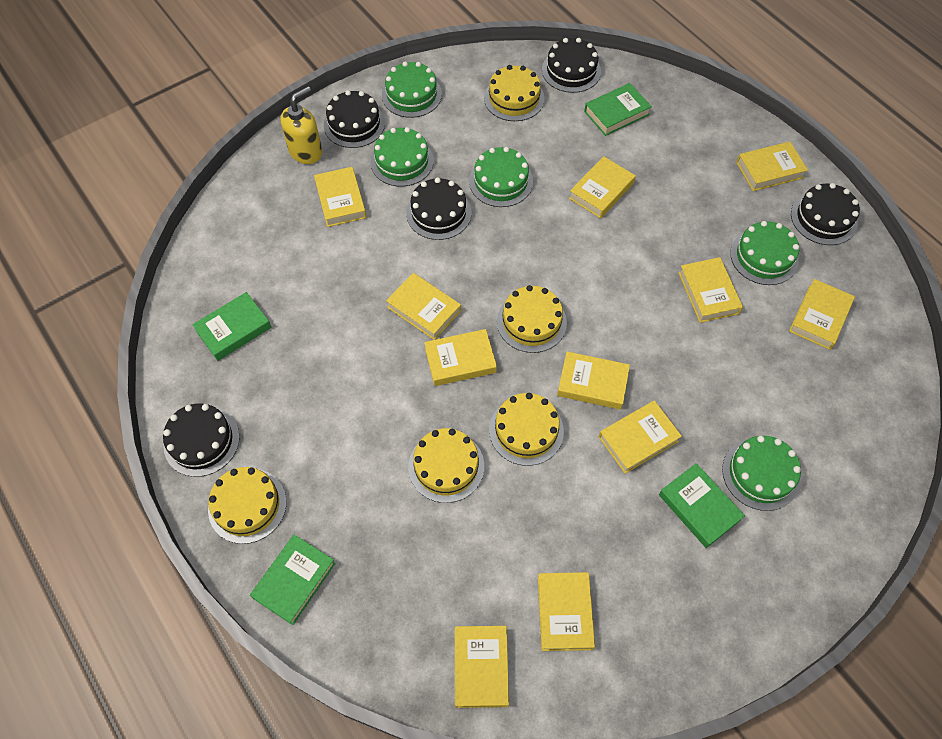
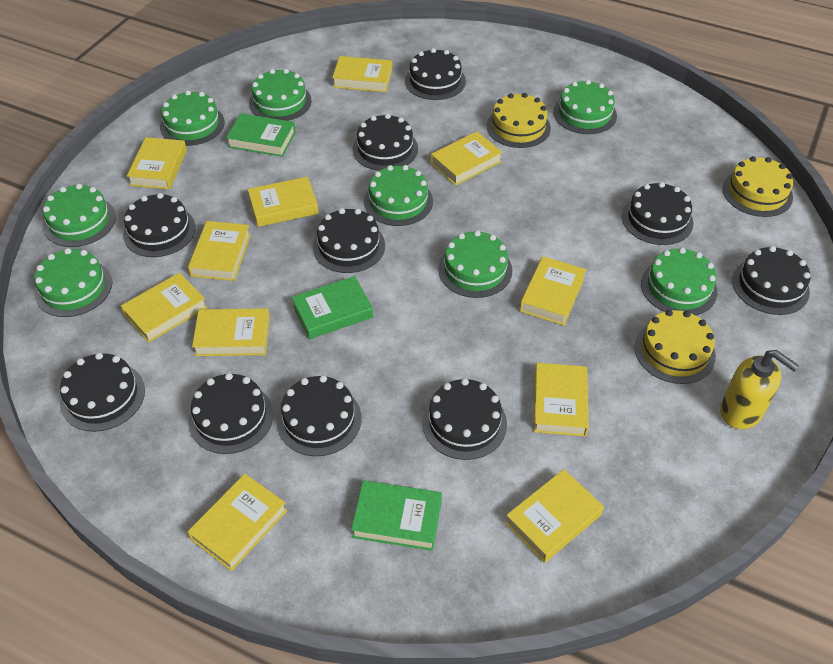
black cake: [163,403,240,477] [324,90,385,148] [406,178,471,240] [542,38,601,93] [791,183,860,245] = 5 -> [60,353,145,432] [123,193,196,257] [188,373,273,454] [277,375,361,456] [313,208,385,273] [353,114,418,171] [405,48,466,100] [422,378,507,460] [622,182,694,245] [732,246,810,315] = 10
green book: [192,292,271,361] [250,535,336,625] [584,83,652,136] [659,463,745,548] = 4 -> [226,113,296,157] [292,276,373,339] [351,480,442,551] = 3
green cake: [371,127,434,187] [382,62,442,118] [469,147,533,207] [722,436,801,511] [730,221,799,285] = 5 -> [34,248,112,317] [43,184,116,247] [160,90,225,146] [249,69,312,121] [364,165,433,226] [438,230,512,298] [553,80,617,134] [641,247,717,315] = 8
yellow cake: [208,467,286,544] [408,428,484,503] [484,65,544,121] [489,393,564,466] [497,285,567,353] = 5 -> [487,93,551,148] [634,310,716,384] [722,156,794,217] = 3

